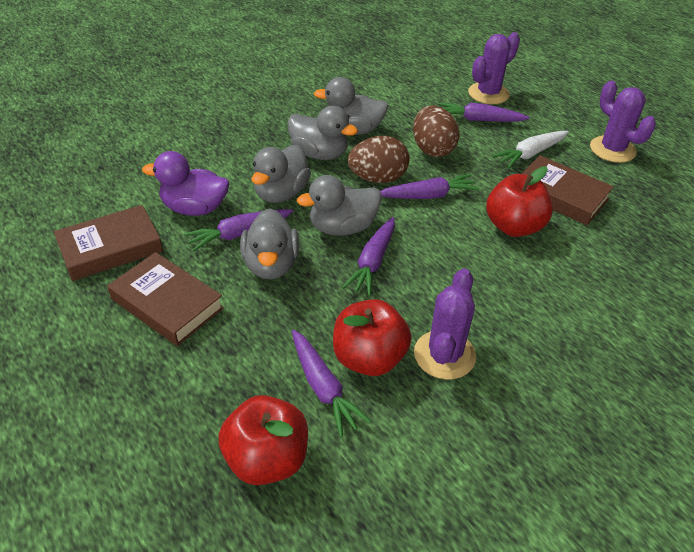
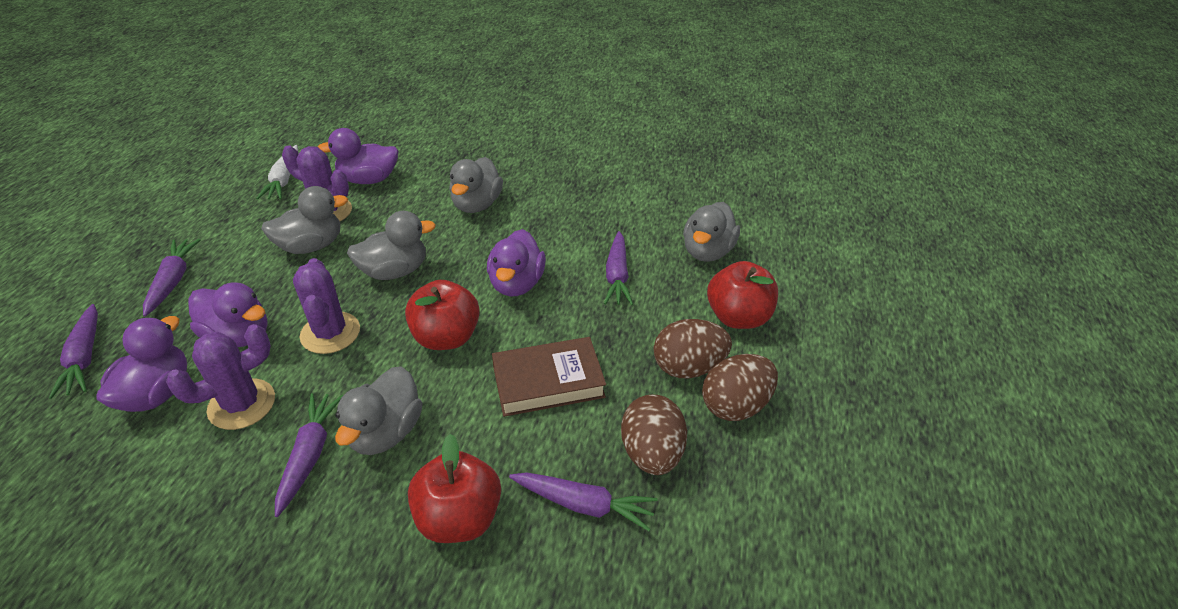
brown book: [53,205,163,281] [107,252,224,346] [521,155,614,225] = 3 -> [492,337,606,417] = 1
brown egg: [348,136,409,183] [413,106,460,157] = 2 -> [621,394,687,475] [654,319,732,379] [702,354,778,421] = 3
purple duck: [142,151,229,216] = 1 -> [96,316,187,412] [188,282,268,347] [318,128,398,184] [487,229,546,296] = 4

